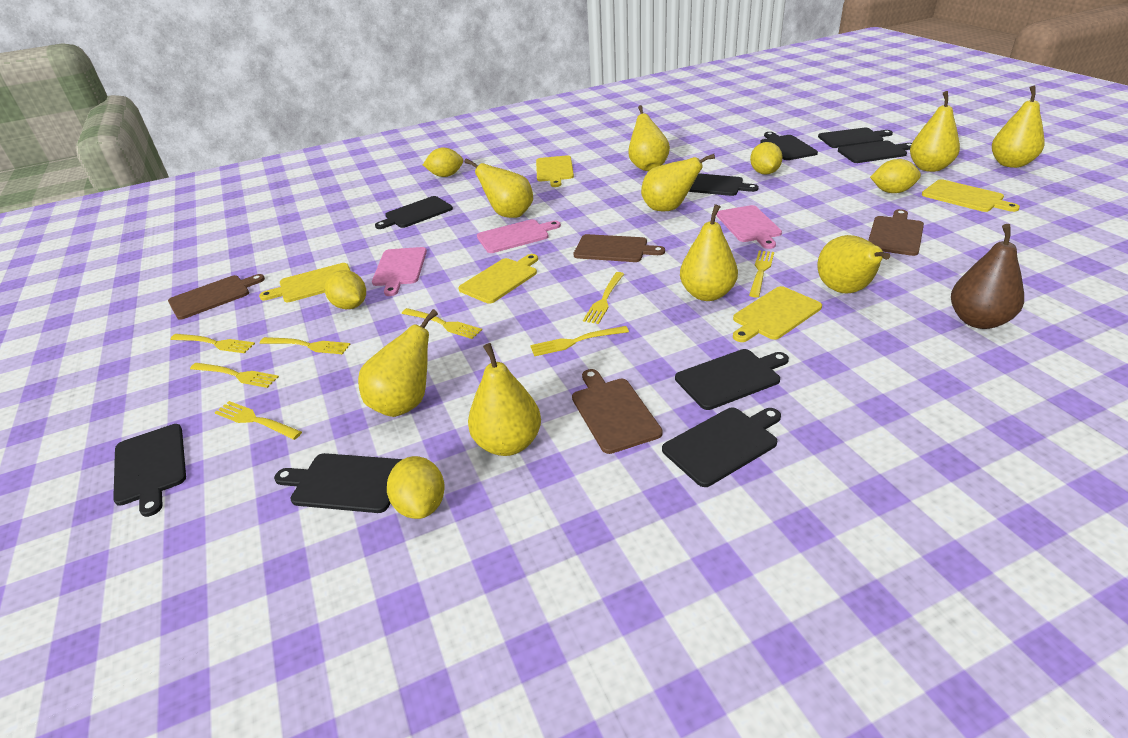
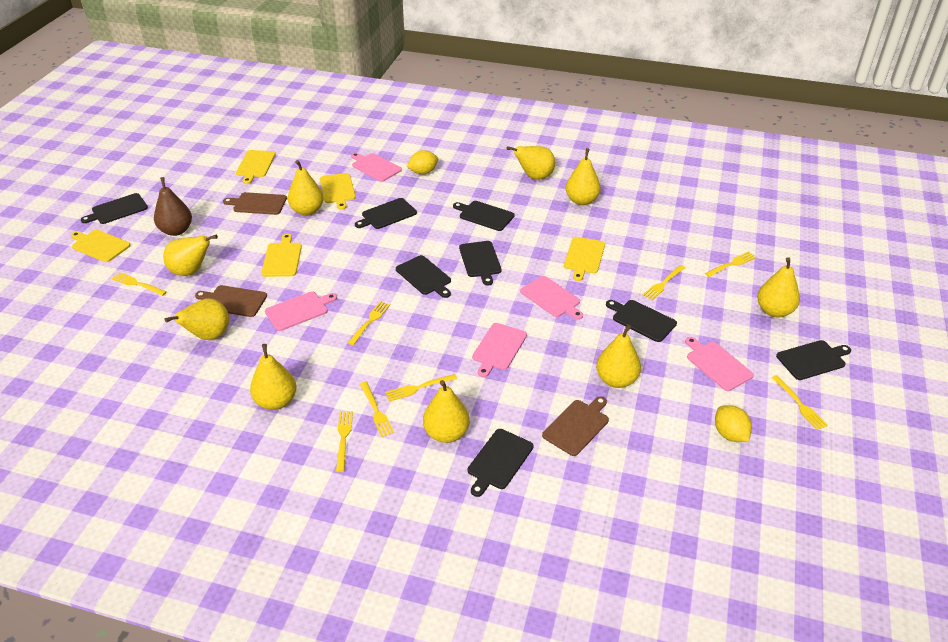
black cutting board: [113,424,186,517] [274,453,402,513] [375,196,453,229] [662,408,781,487] [675,349,789,410] [689,173,759,196] [760,132,818,160] [818,128,893,148] [838,141,912,163] = 9 -> [81,193,148,224] [355,198,417,229] [396,255,451,298] [453,201,515,231] [459,241,502,286] [468,429,533,497] [606,300,677,342] [776,340,851,380] = 8
brown cutting board: [168,274,265,320] [572,369,663,454] [574,234,665,262] [868,209,924,256] = 4 -> [195,285,267,317] [223,192,287,215] [542,396,609,456] = 3
pink cutting board: [372,247,427,296] [477,219,561,253] [716,205,782,249] = 3 -> [265,292,337,331] [351,153,402,182] [472,323,527,377] [520,276,583,320] [685,337,754,391] = 5
yellow lemon: [325,270,366,309] [387,456,445,519] [423,147,463,177] [750,142,783,174] [870,159,921,193] = 5 -> [407,150,438,174] [715,405,752,442] = 2

